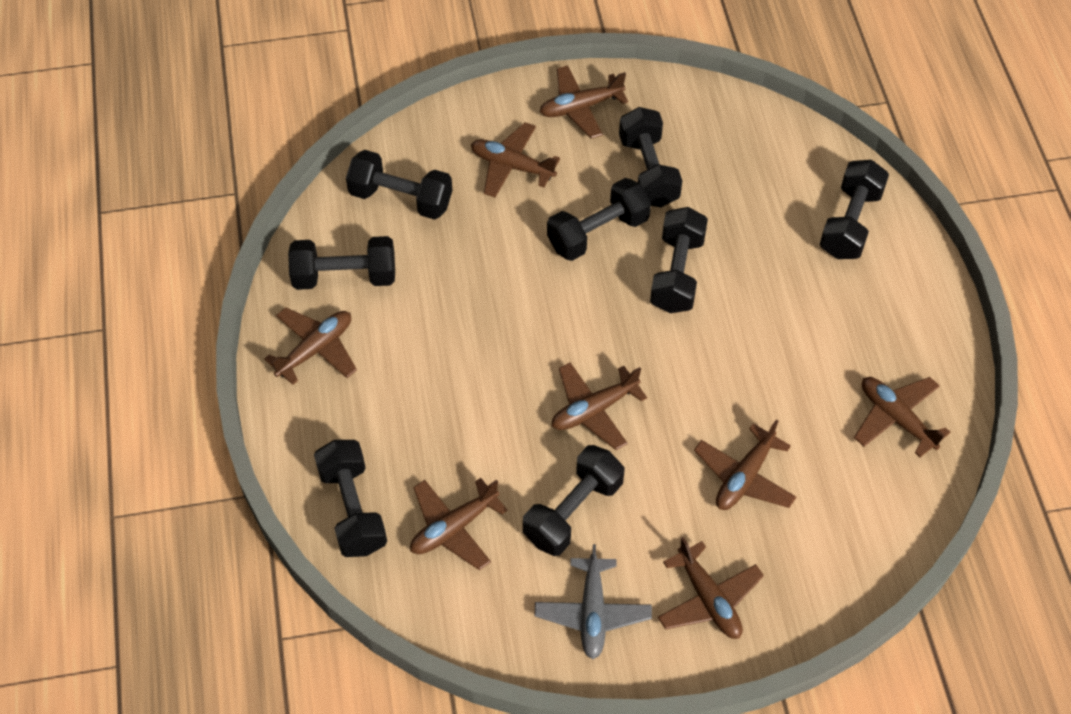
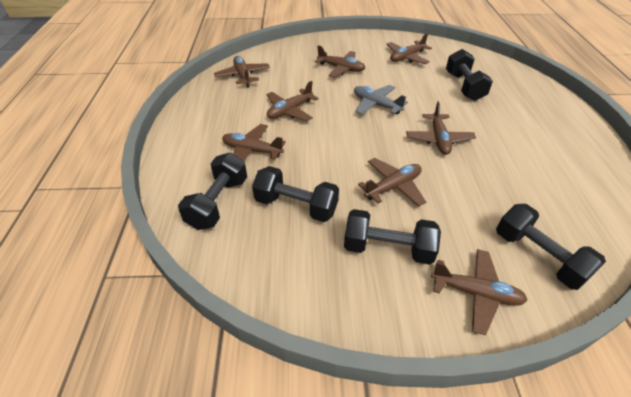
black dumbbell: [288,236,395,290] [314,440,387,557] [346,150,452,220] [523,445,625,556] [547,178,651,261] [619,107,682,208] [650,207,708,313] [820,160,889,259] = 8 -> [178,153,247,230] [252,166,339,222] [344,209,441,264] [446,49,493,101] [496,204,606,290] = 5

